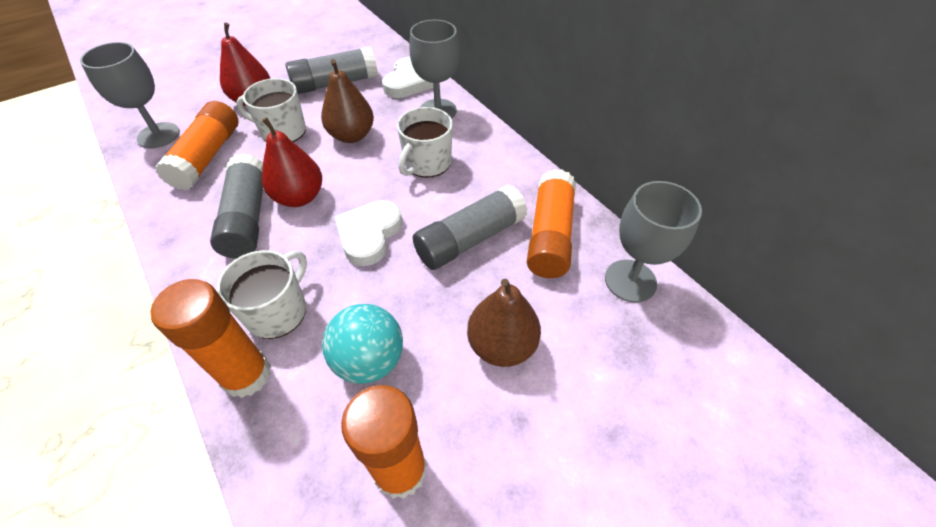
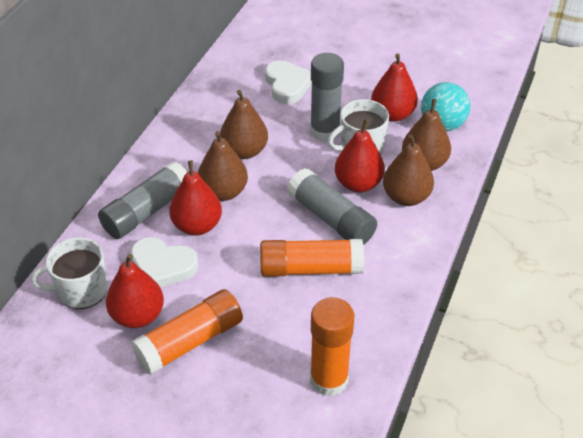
brown pear: [321,59,374,143] [467,279,541,367] = 2 -> [198,131,248,201] [220,90,268,159] [383,134,434,206] [402,99,451,171] = 4
grey goblet: [80,42,180,149] [409,20,460,119] [605,181,702,303] = 3 -> none = 0
orange glue stick: [150,279,271,398] [155,101,239,190] [341,385,427,499] [527,169,576,278] = 4 -> [131,289,243,375] [260,239,364,277] [310,297,354,396] = 3
red pear: [220,22,270,106] [262,117,322,207] = 2 -> [106,254,164,328] [169,160,222,236] [335,119,385,193] [371,53,418,122] = 4
white mug: [217,250,307,339] [236,78,306,142] [397,107,453,178] = 3 -> [31,237,108,309] [327,99,389,154] = 2

